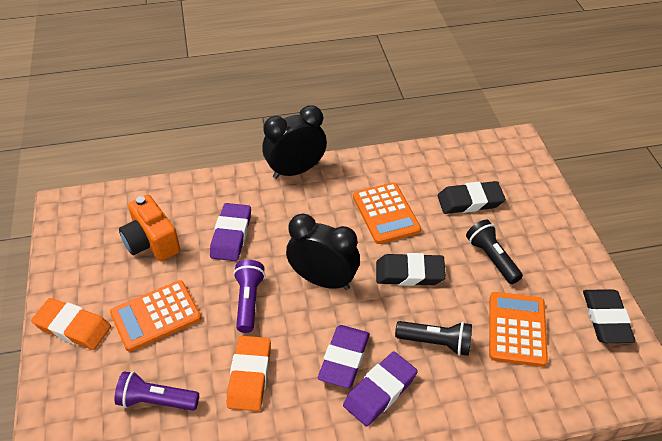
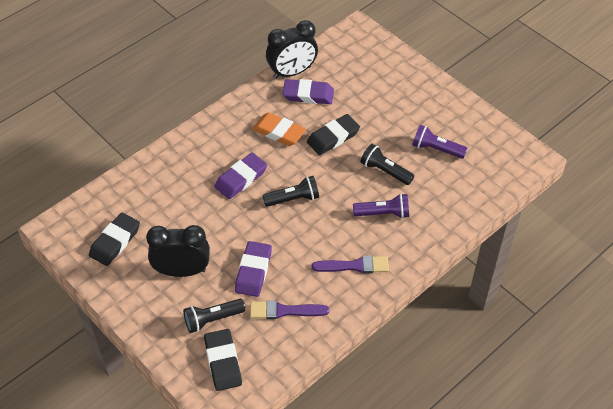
black flashlight: [395,321,472,356] [466,220,523,284] = 2 -> [183,299,246,333] [262,176,319,207] [360,144,414,185] = 3
orange calculator: [110,280,201,352] [353,182,421,244] [489,292,548,367] = 3 -> none = 0
orange camera: [119,195,180,261] = 1 -> none = 0
orange eraser: [31,298,111,350] [227,336,271,411] = 2 -> [252,112,306,146] = 1
purple brush: none = 0 -> [250,300,329,319] [312,255,389,274] = 2

